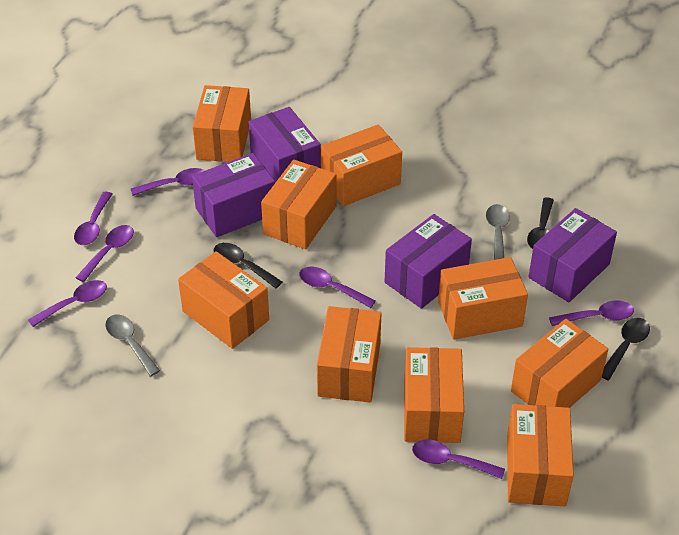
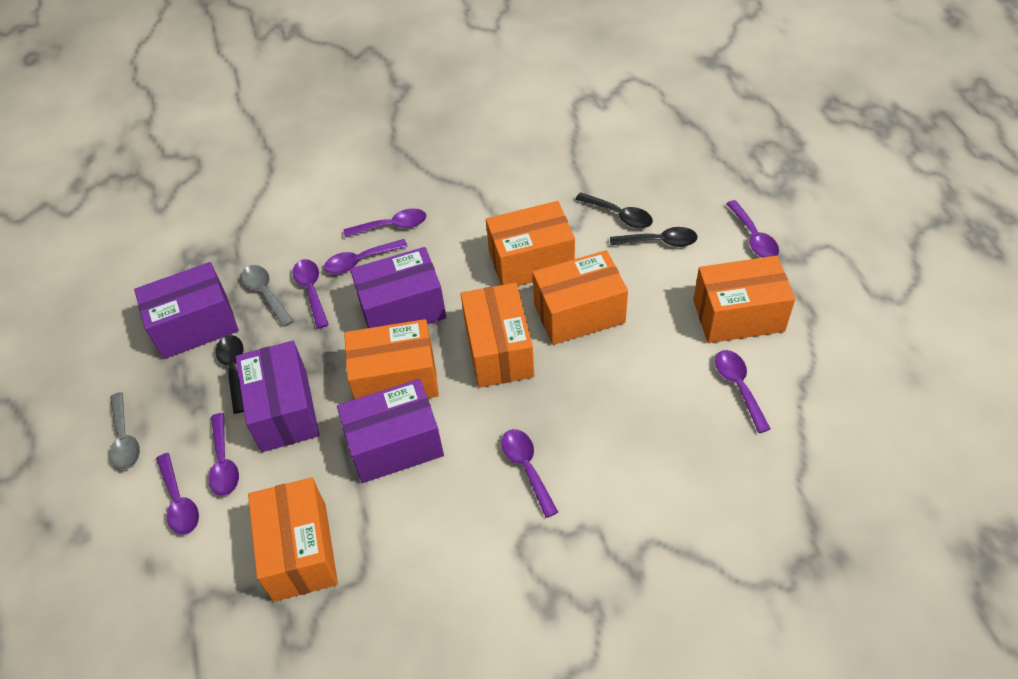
orange box: [178,251,269,349] [193,85,251,162] [261,160,336,249] [317,306,381,402] [321,125,402,206] [404,347,464,443] [438,257,528,340] [507,404,574,506] [511,319,608,408] = 9 -> [248,478,338,602] [344,319,439,399] [461,283,534,388] [486,201,575,286] [532,250,628,345] [693,256,795,343] = 6
purple spoon: [28,280,107,327] [74,192,113,245] [76,225,134,282] [131,168,205,196] [299,266,376,308] [412,439,505,479] [549,300,634,326] = 7 -> [156,453,199,535] [208,413,239,496] [292,259,329,329] [324,239,408,274] [344,208,426,237] [501,429,558,518] [715,350,771,433] [726,200,779,258] = 8

